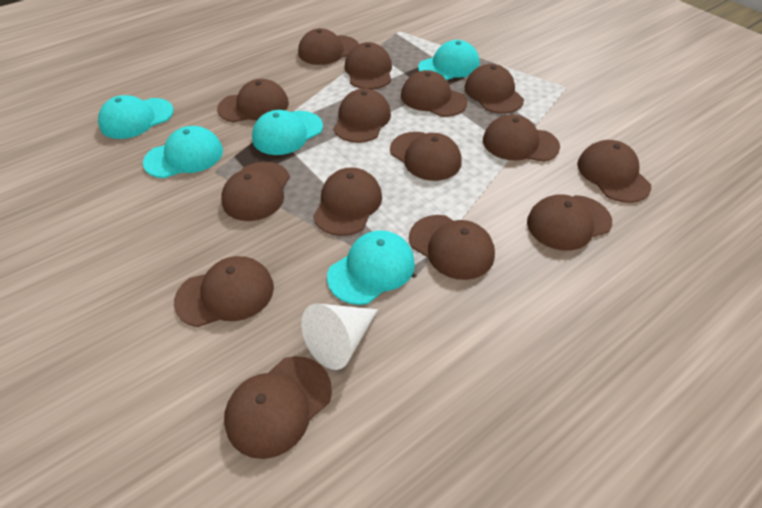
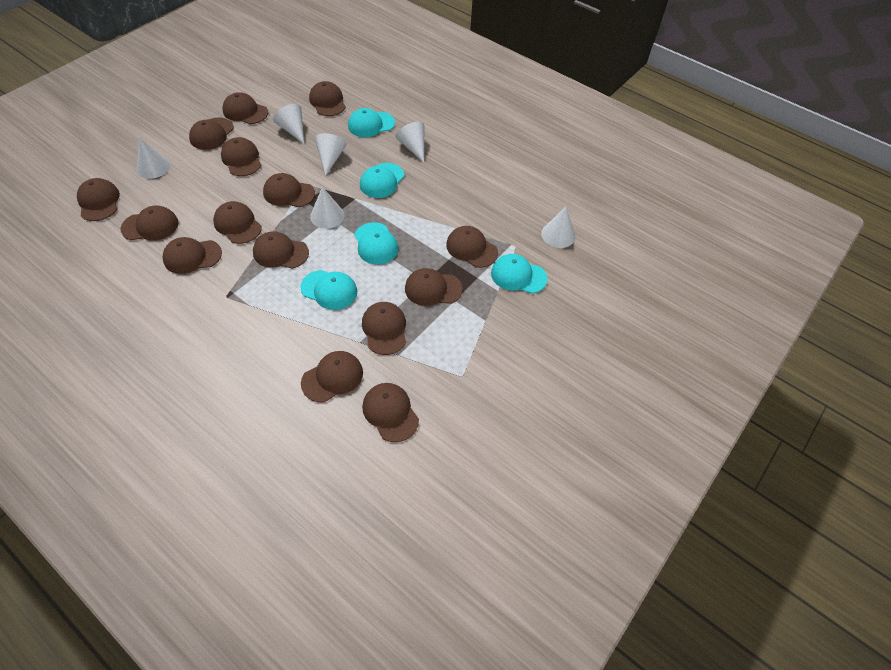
white cone: [301,304,378,370] = 1 -> [137,137,170,179] [273,104,304,144] [310,187,345,229] [315,133,347,176] [396,122,424,162] [541,207,576,248] = 6

